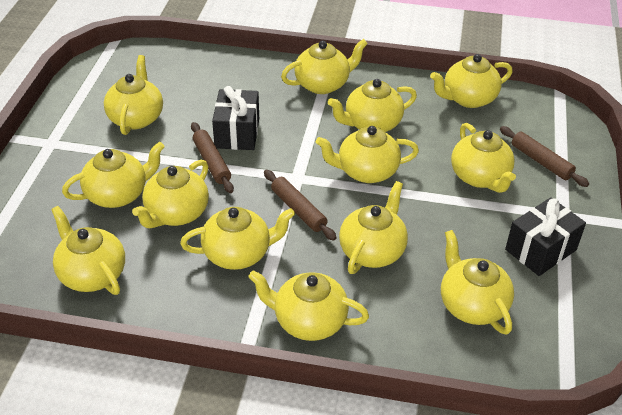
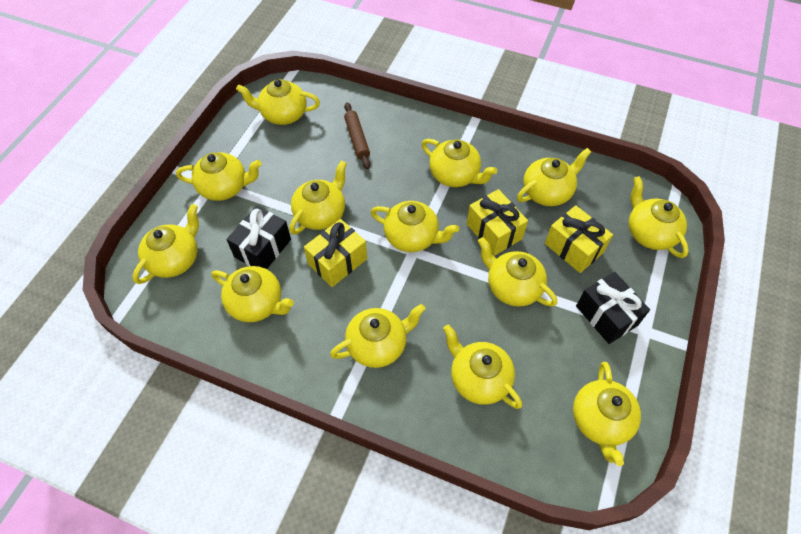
brown rolling pin: [191,122,234,193] [264,170,337,241] [500,126,589,187] = 3 -> [344,102,370,169] = 1
yellow gift: none = 0 -> [304,219,367,287] [467,189,528,256] [545,205,613,273] = 3

